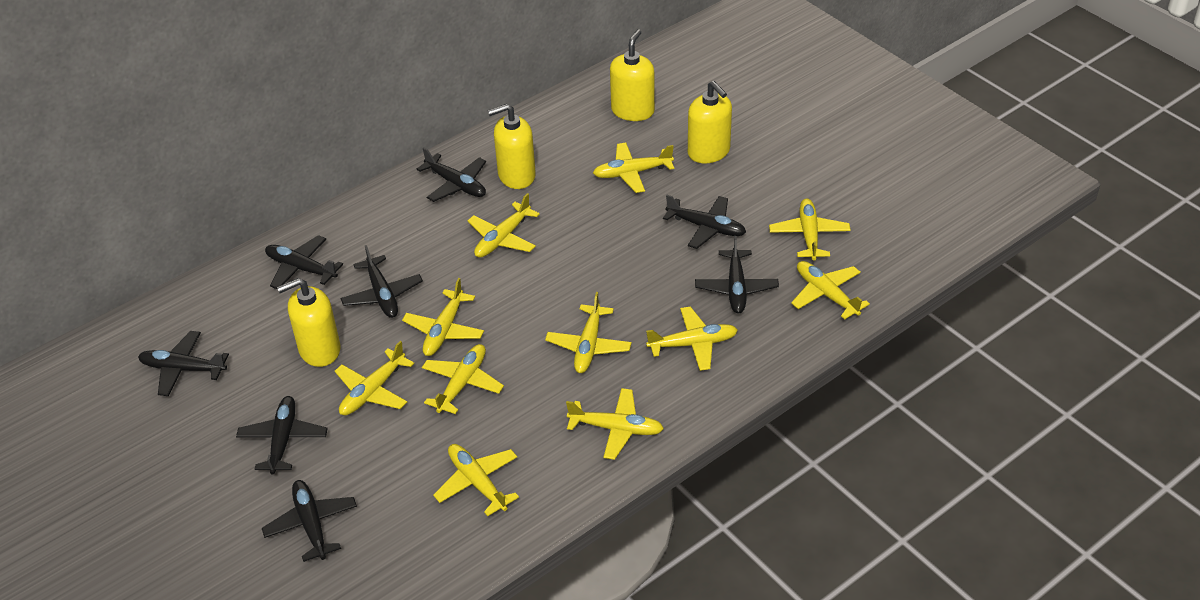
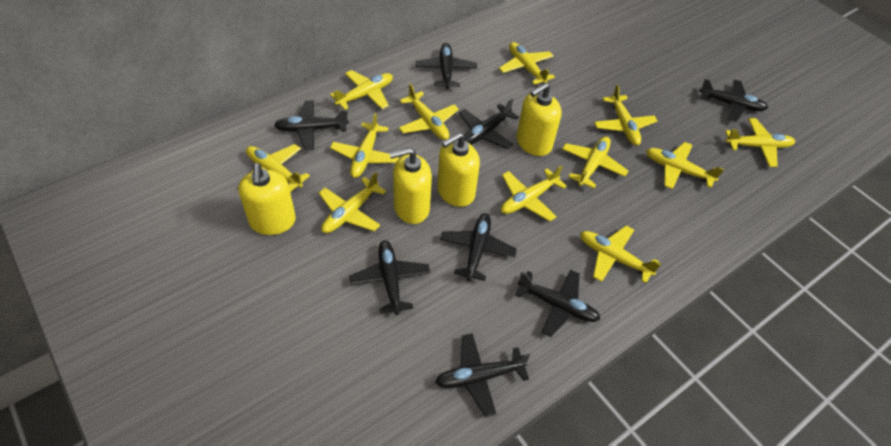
yellow plane: [335,341,414,415] [402,278,484,356] [422,344,504,414] [433,444,519,516] [468,193,540,258] [545,292,632,373] [566,388,664,460] [593,142,674,193] [646,306,738,371] [769,198,851,261] [791,261,870,320] = 11 -> [246,144,310,192] [319,172,386,233] [330,70,393,110] [330,113,399,178] [399,84,459,140] [499,42,555,85] [501,166,567,221] [562,136,628,188] [580,226,661,283] [594,85,657,145] [646,142,724,189] [725,118,795,167] = 12

